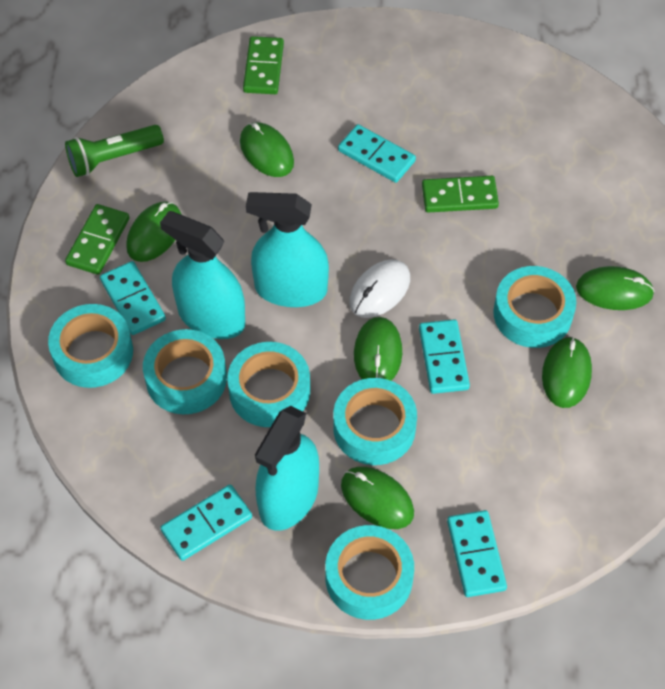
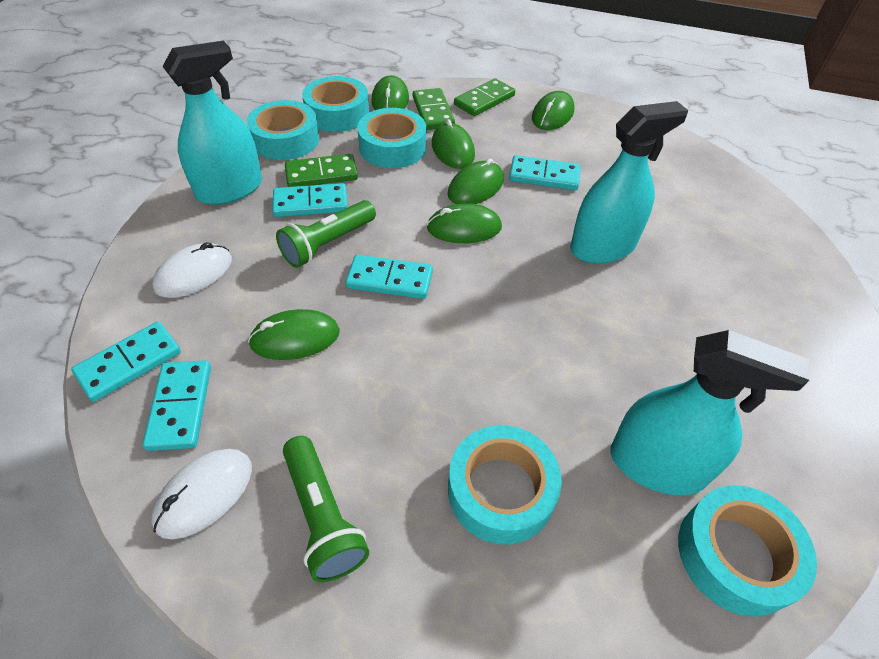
green flashlight: [65,125,164,177] = 1 -> [276,200,376,268] [283,436,369,582] = 2
turquoise tape: [48,304,133,388] [143,329,227,414] [227,342,310,427] [325,525,414,620] [333,378,417,465] [493,266,576,348] = 6 -> [246,100,319,160] [302,76,369,132] [357,108,427,168] [448,425,562,545] [678,485,817,617] = 5
white mouse: [349,259,410,318] = 1 -> [151,449,252,539] [152,242,232,298] = 2

